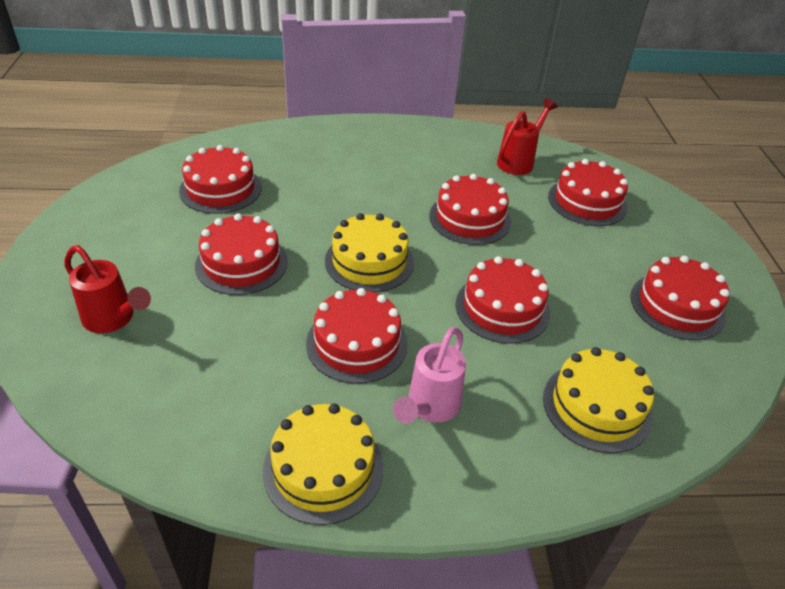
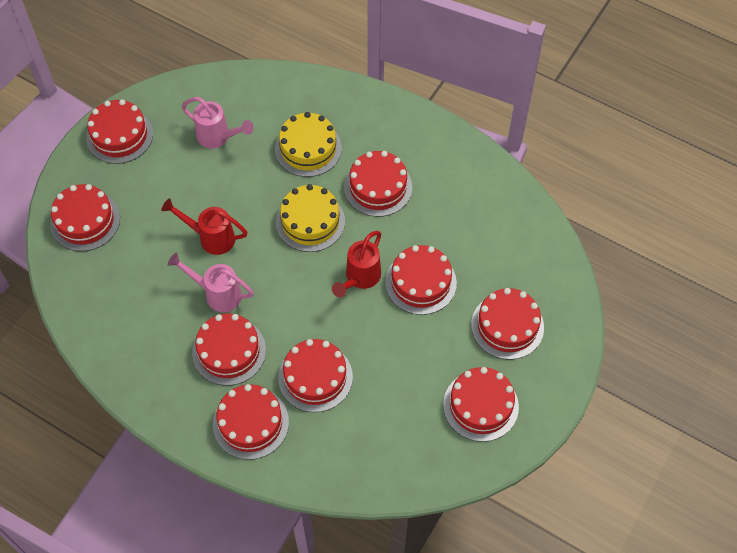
pink watering can: [393,327,466,424] = 1 -> [168,253,254,312] [182,97,254,148] = 2
red cake: [179,145,261,214] [195,213,288,295] [306,288,408,384] [429,174,511,245] [455,256,550,344] [548,159,628,226] [631,256,730,340] = 7 -> [50,184,120,251] [86,99,153,164] [192,313,266,386] [213,384,289,460] [278,339,353,412] [344,151,412,217] [385,245,457,315] [443,367,519,442] [471,288,544,360] = 9
yellow cake: [263,403,383,525] [325,213,414,292] [543,347,654,453] = 3 -> [275,112,342,177] [276,184,345,252] = 2

